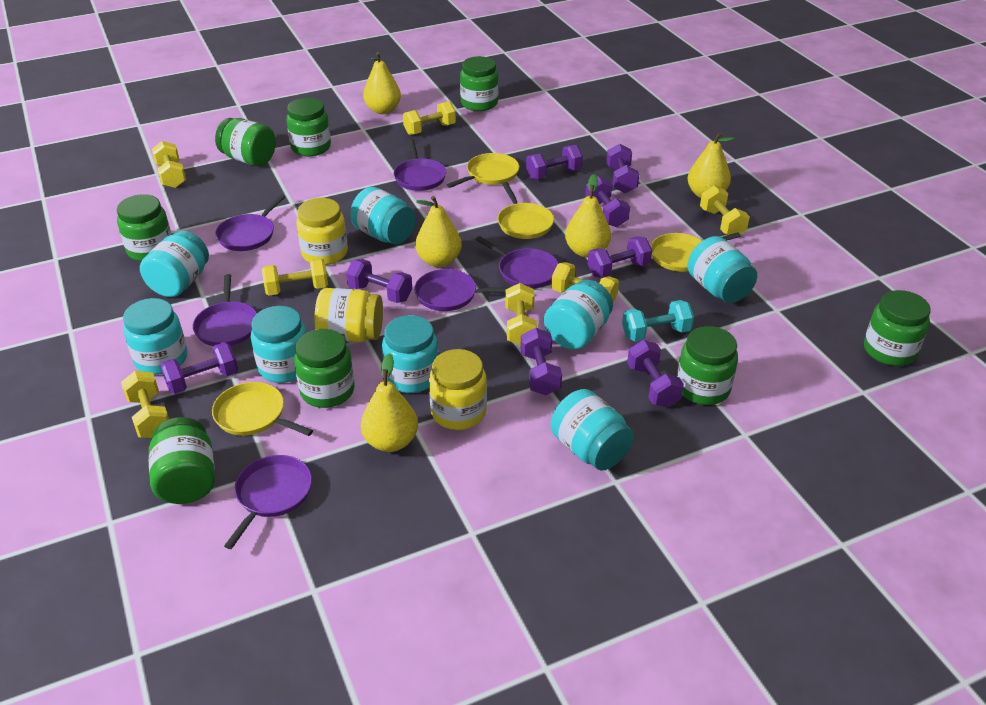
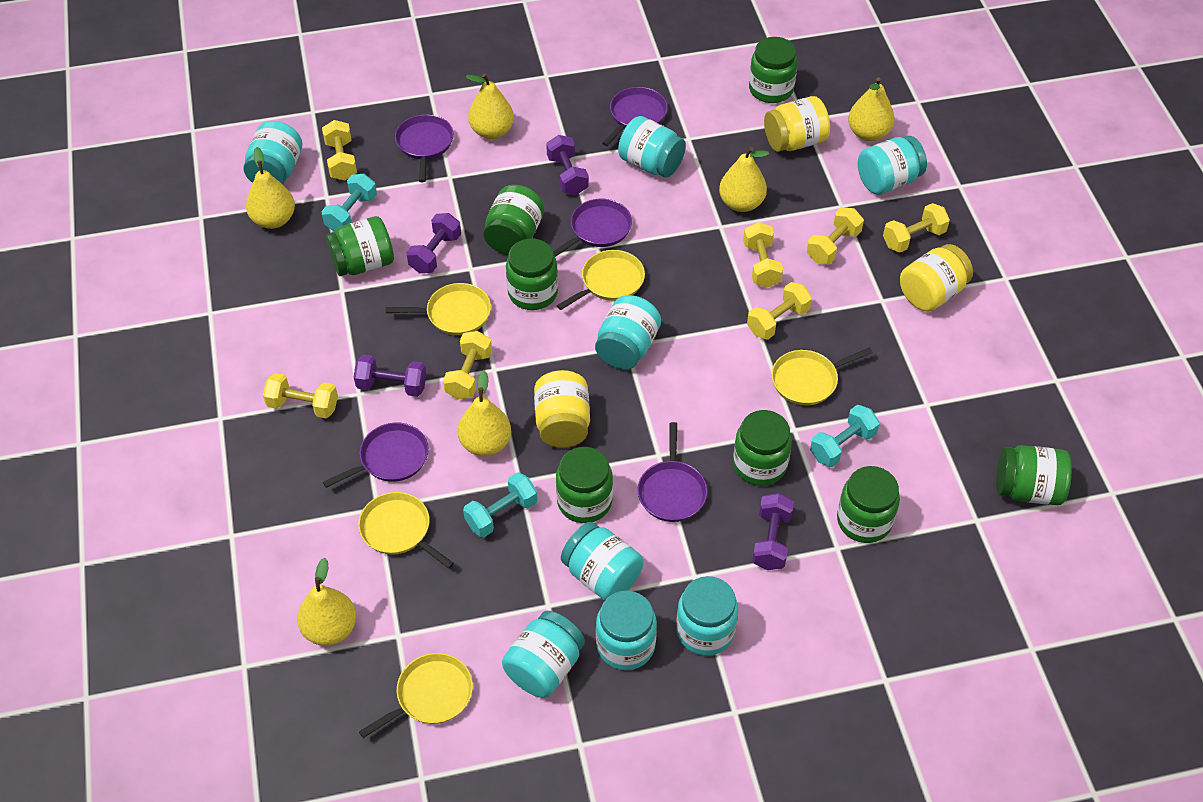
purple dumbbell: [160,342,238,394] [346,259,412,303] [520,328,562,395] [526,145,583,180] [585,176,630,227] [588,237,652,278] [606,144,639,193] [627,340,684,407] = 8 -> [354,355,426,397] [406,213,461,273] [546,135,589,195] [752,493,794,570] = 4
purple pan: [193,274,257,346] [215,195,285,251] [224,455,312,549] [393,139,446,191] [414,269,510,311] [475,236,559,288] = 6 -> [323,423,429,488] [395,115,454,182] [553,199,632,257] [602,87,668,146] [637,422,707,522] = 5
turquoise dumbbell: [622,300,694,341] = 1 -> [321,174,377,232] [463,472,538,537] [810,405,880,467] = 3
yellow pan: [212,382,313,436] [447,153,519,188] [498,182,554,239] [651,232,741,272] = 4 -> [358,492,454,569] [359,653,473,738] [386,283,491,335] [557,250,645,310] [771,347,873,405] = 5
yellow pear: [361,353,418,452] [363,52,401,114] [415,196,462,267] [565,174,611,258] [687,132,734,198] = 5 -> [246,147,295,229] [297,558,356,646] [458,371,511,456] [466,74,514,139] [719,147,769,212] [848,77,895,141] = 6

